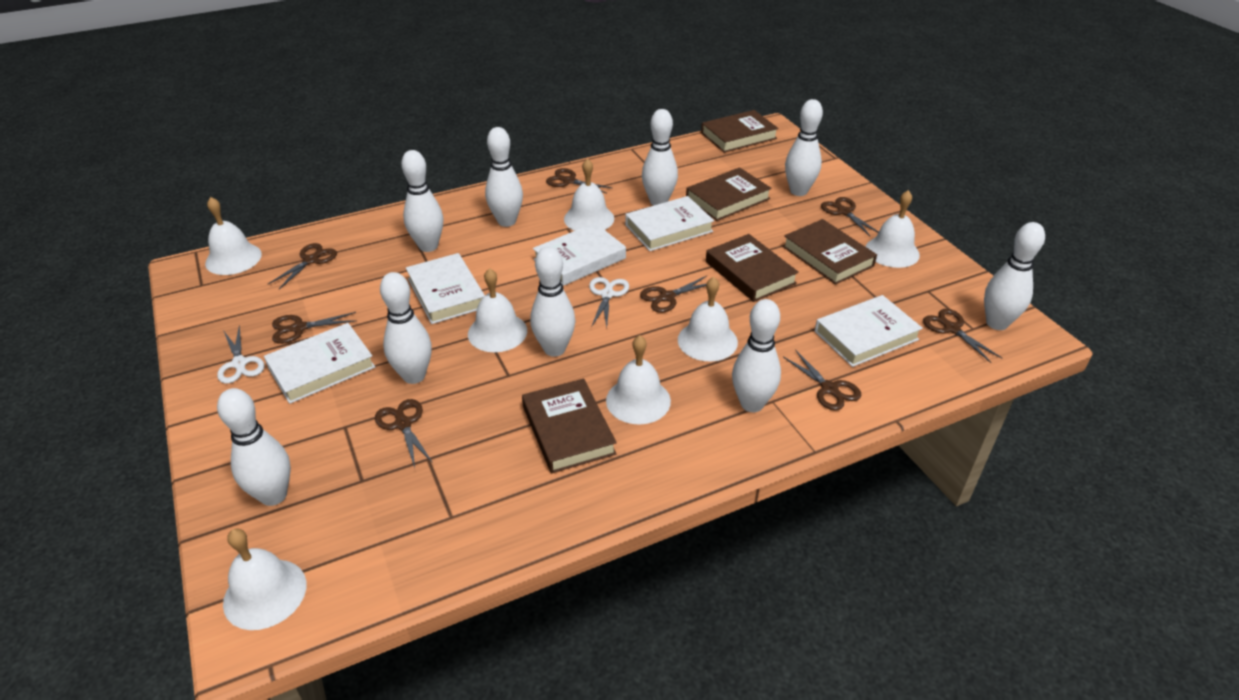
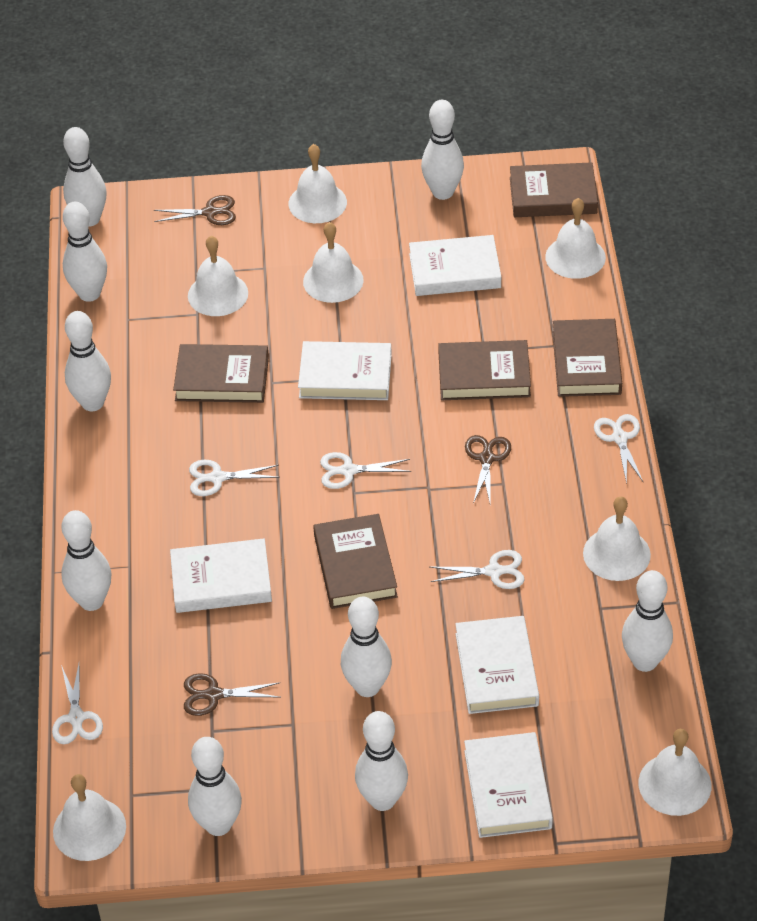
brown scissors: [268,243,337,289] [272,312,357,344] [375,399,433,468] [546,168,612,193] [640,275,708,313] [783,350,861,411] [821,197,878,236] [923,309,1002,363] = 8 -> [154,195,236,225] [184,673,281,716] [465,435,511,504] = 3
white scissors: [217,325,265,384] [589,277,629,328] = 2 -> [52,664,103,744] [189,460,280,496] [320,452,411,489] [430,550,524,589] [594,414,643,484] = 5

